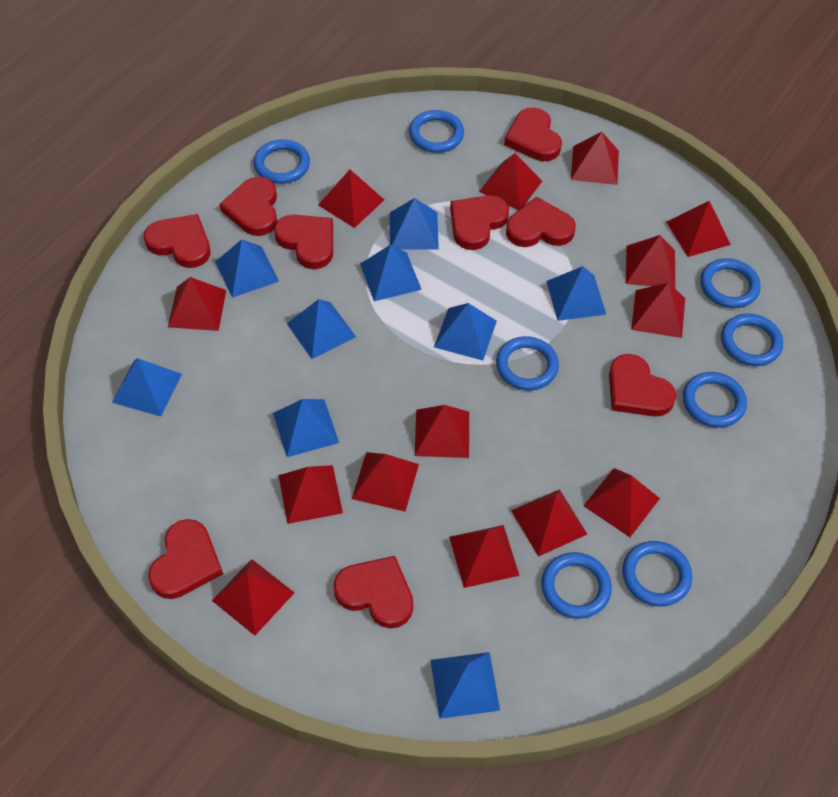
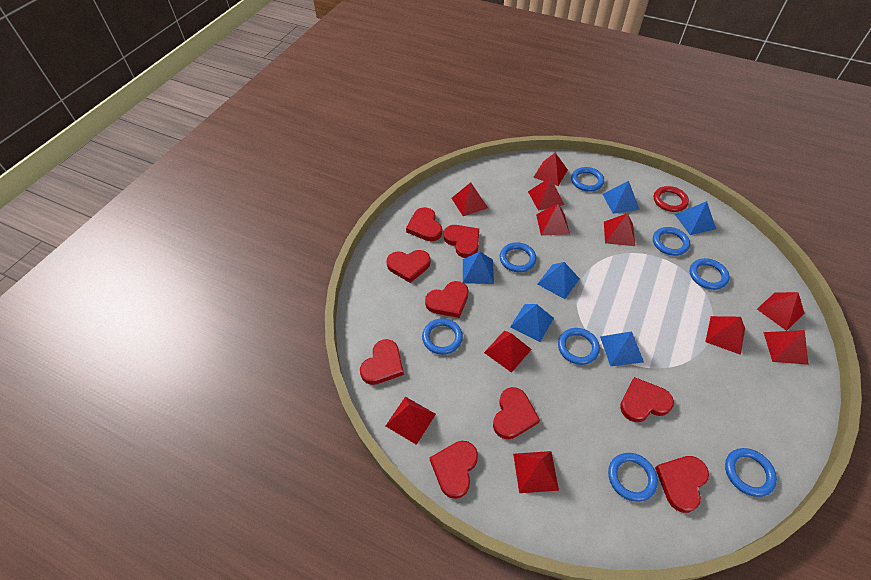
blue pyramid: [112,358,182,416] [215,239,279,298] [273,399,339,457] [286,299,356,359] [360,245,422,301] [390,198,439,250] [430,652,500,719] [434,303,497,360] [546,266,606,321] = 9 -> [463,252,494,284] [510,304,554,342] [538,262,580,299] [600,331,644,366] [603,181,640,214] [675,201,716,235] = 6
red pyramid: [168,277,226,331] [212,559,295,636] [278,465,343,524] [318,170,384,228] [352,452,419,512] [415,405,469,458] [449,525,520,588] [479,153,542,210] [511,489,587,557] [571,132,619,185] [584,468,660,537] [626,235,675,288] [631,283,685,338] [667,201,731,257] = 14 -> [386,397,436,445] [452,182,488,216] [484,331,532,373] [513,451,559,493] [528,177,564,210] [533,153,568,186] [536,204,570,236] [604,213,635,246] [705,316,745,355] [757,292,804,331] [763,330,809,365] = 11
red ring: none = 0 -> [654,186,689,212] = 1

